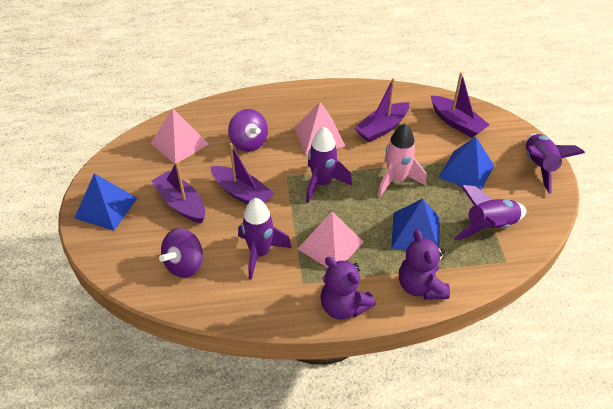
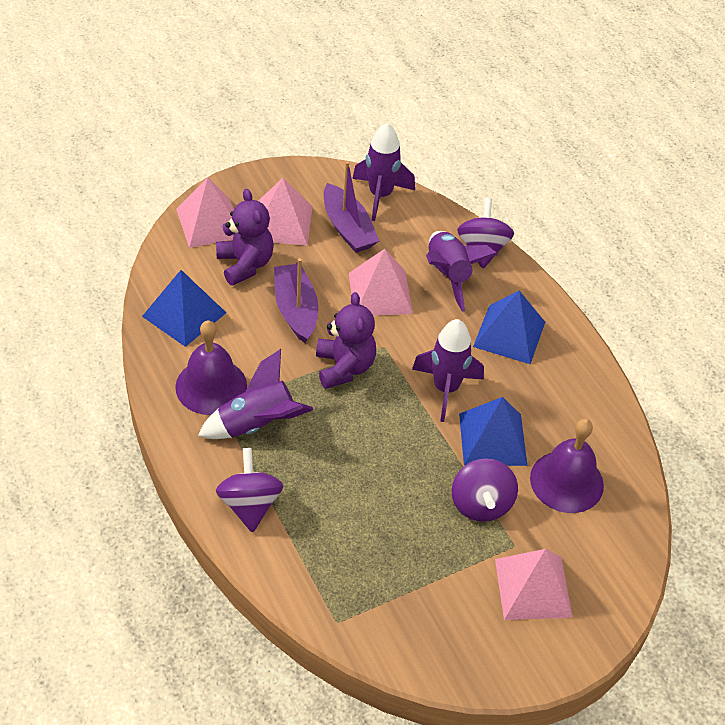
pink pyramid: [151,109,209,164] [294,102,346,155] [298,211,363,268] = 3 -> [176,178,234,248] [258,178,312,246] [349,249,413,316] [495,549,573,620] = 4
pink rocket: [378,123,426,197] = 1 -> none = 0
purple bell: none = 0 -> [175,320,247,415] [530,419,604,513] = 2
purple boat: [151,162,205,223] [210,143,275,204] [355,78,409,142] [430,72,490,138] = 4 -> [274,258,318,343] [324,161,379,253] = 2
purple spinning top: [159,228,203,278] [228,109,268,152] = 2 -> [216,448,283,532] [452,459,518,522] [457,198,514,269] = 3

